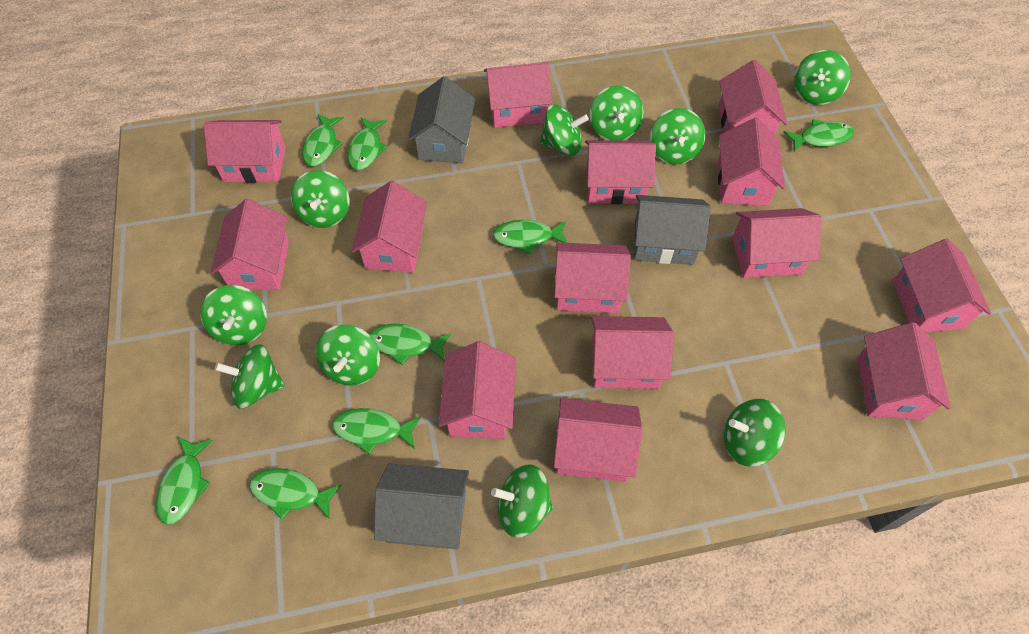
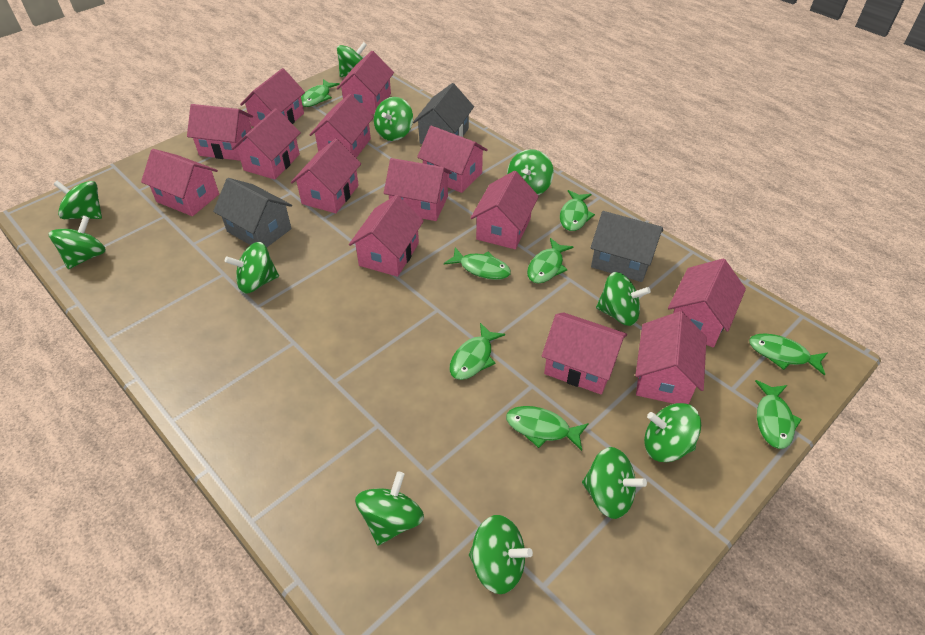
green spinning top: [200,285,267,345] [215,344,285,409] [291,170,350,228] [316,325,380,385] [491,464,553,538] [540,104,589,156] [590,85,644,141] [650,108,706,165] [724,399,786,467] [794,50,851,105] = 10 -> [48,216,106,269] [53,181,102,219] [225,242,279,294] [337,42,367,77] [355,471,424,545] [374,97,413,141] [469,515,533,594] [507,149,554,195] [582,447,647,519] [596,272,651,326] [644,403,701,462] = 11

